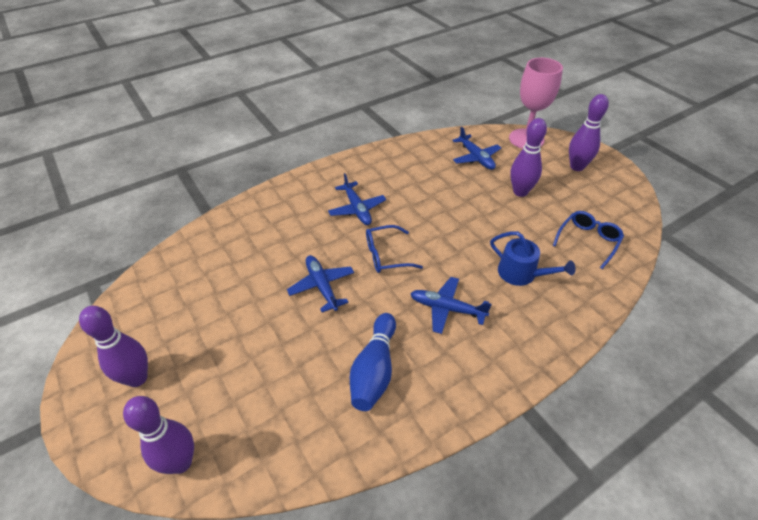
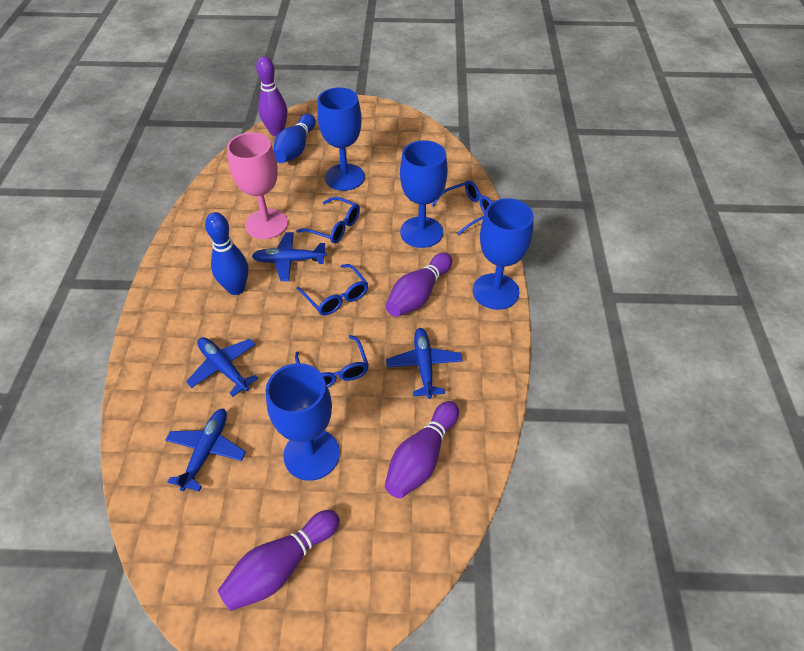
blue bowling pin: [350,313,396,411] = 1 -> [205,212,248,295] [273,114,316,163] = 2
blue glasses: [366,225,423,273] [553,211,624,269] = 2 -> [295,335,369,388] [297,197,360,243] [297,264,368,315] [431,180,492,235] = 4
blue goblet: none = 0 -> [265,363,340,481] [317,88,365,191] [400,140,448,248] [473,198,534,310] = 4
blue watering can: [490,231,575,286] = 1 -> none = 0

